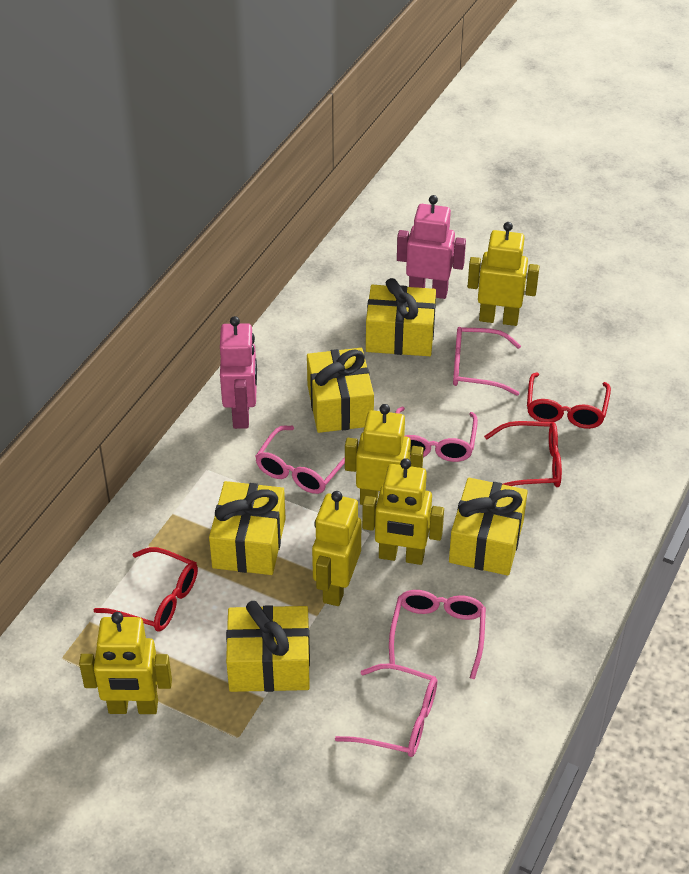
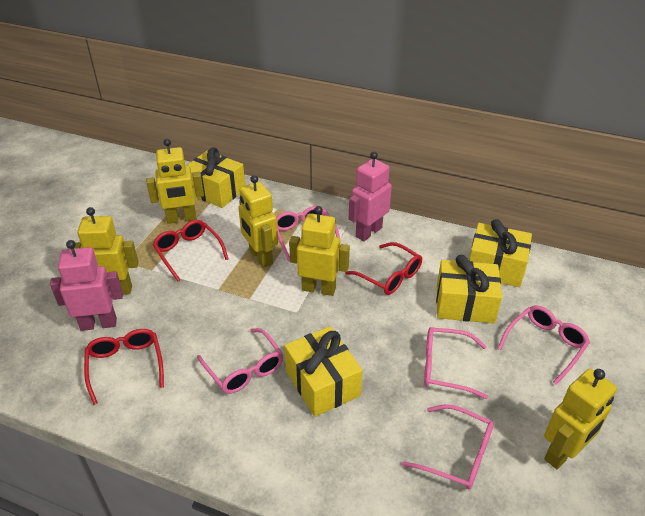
yellow gift: [209,481,286,575] [226,601,310,692] [307,348,374,433] [366,278,436,356] [449,477,528,576] = 5 -> [188,147,245,208] [284,326,363,417] [436,255,502,323] [469,219,532,287] = 4

